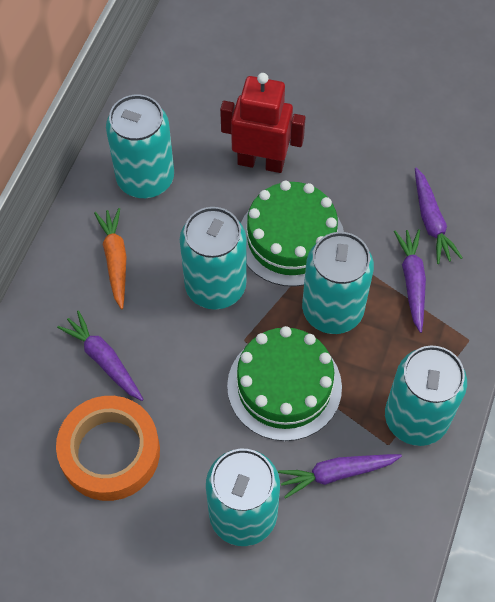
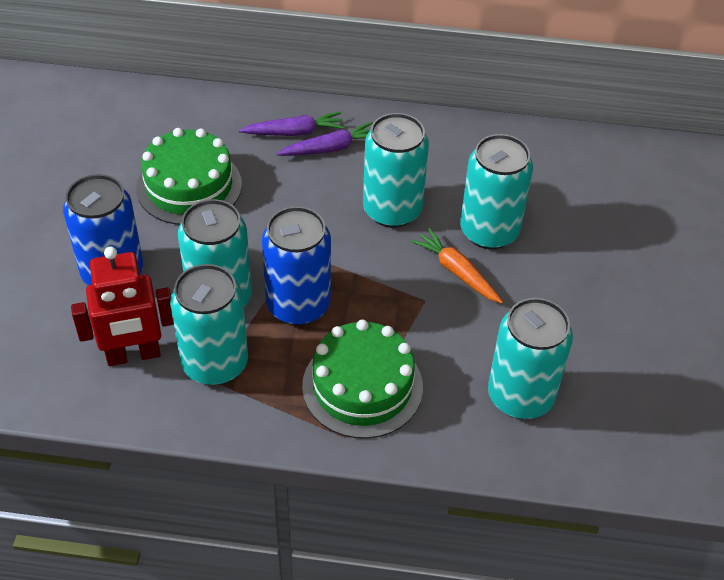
blue can: none = 0 -> [63,174,143,285] [262,206,331,325] = 2
orange tape: [56,396,160,501] = 1 -> none = 0
purple carrot: [57,310,144,401] [277,454,402,499] [394,229,426,333] [415,167,463,264] = 4 -> [238,112,345,136] [277,122,373,156] = 2

